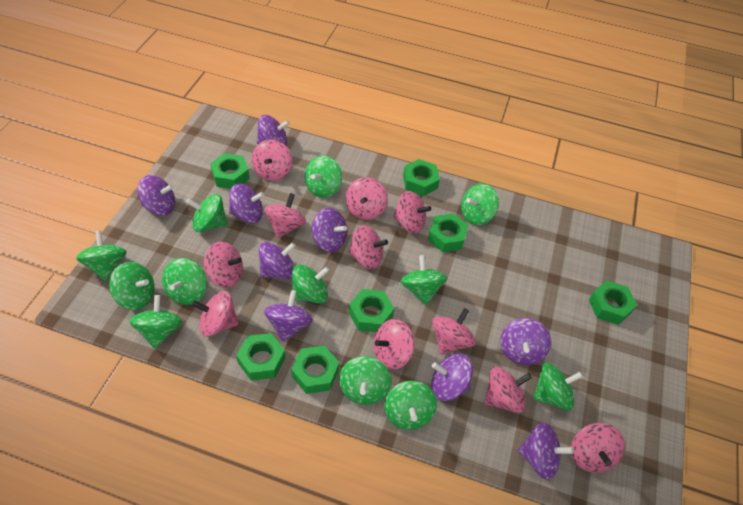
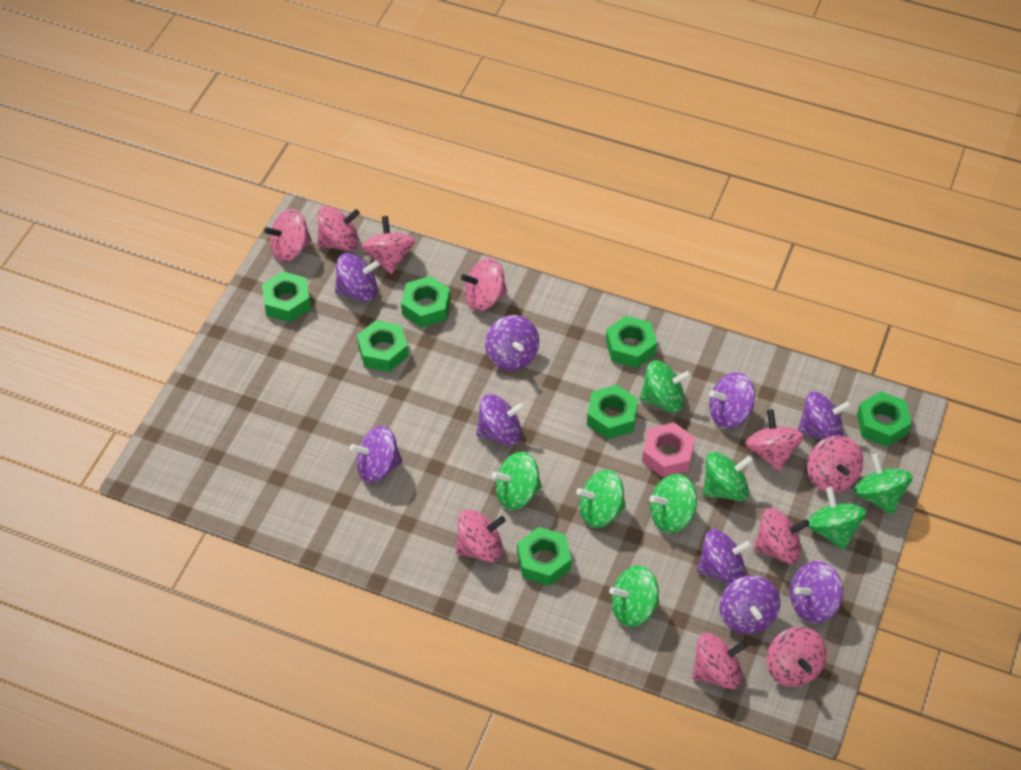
green spinning top: [76,231,127,281] [109,262,155,310] [129,295,182,349] [162,258,207,305] [186,194,228,232] [292,265,330,304] [305,156,342,198] [339,356,391,405] [384,380,437,430] [401,255,447,305] [461,183,499,225] [533,363,583,411] = 12 -> [492,452,542,510] [576,470,626,528] [609,565,659,627] [640,360,691,412] [650,474,697,533] [703,452,753,501] [808,487,866,550] [854,454,913,515] = 8
pink nut: none = 0 -> [642,422,695,478] = 1
pink spinning top: [192,291,239,337] [204,242,243,288] [252,139,292,181] [264,193,306,238] [346,177,388,220] [349,225,388,269] [374,319,414,370] [393,191,431,234] [432,308,476,355] [484,367,532,413] [571,423,625,473] = 11 -> [264,209,312,262] [317,206,360,251] [361,216,415,274] [456,510,506,562] [461,258,507,311] [692,633,748,689] [745,409,804,472] [753,508,810,564] [766,627,827,687] [807,435,863,492] = 10

